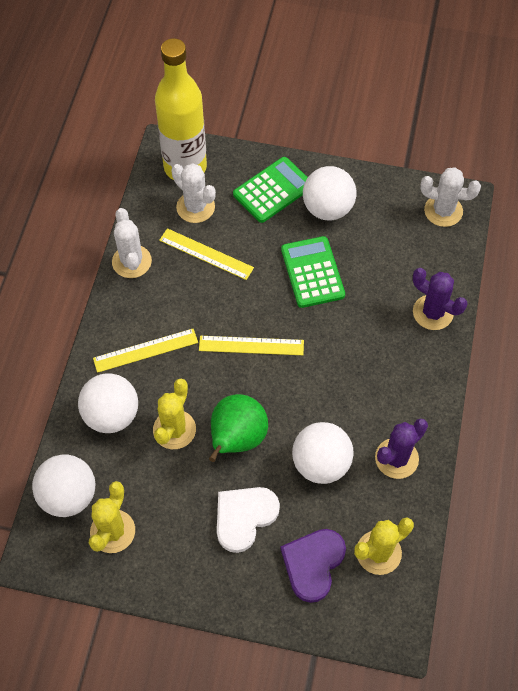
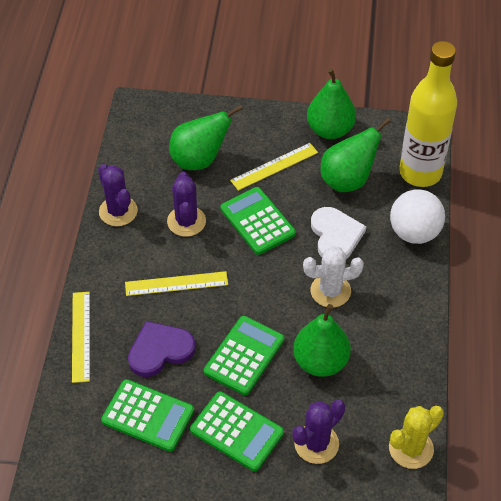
green calculator: [233,157,308,223] [281,236,345,308] = 2 -> [101,379,194,452] [190,391,284,471] [204,316,284,396] [221,187,296,255] = 4
green pear: [209,394,268,462] = 1 -> [169,105,243,170] [293,304,351,377] [307,68,356,139] [321,118,391,192] = 4
purple cactus: [375,418,428,479] [413,268,468,330] = 2 -> [98,164,138,226] [167,172,206,237] [292,400,345,464] = 3
white ball: [32,454,96,517] [78,373,138,433] [292,422,354,484] [303,166,356,220] = 4 -> [390,189,445,244] = 1
white cactus: [112,208,152,278] [171,163,216,223] [420,167,481,227] = 3 -> [303,246,364,308] = 1
yellow cactus: [89,481,135,553] [153,379,196,449] [354,518,414,575] = 3 -> [389,406,444,469] = 1

